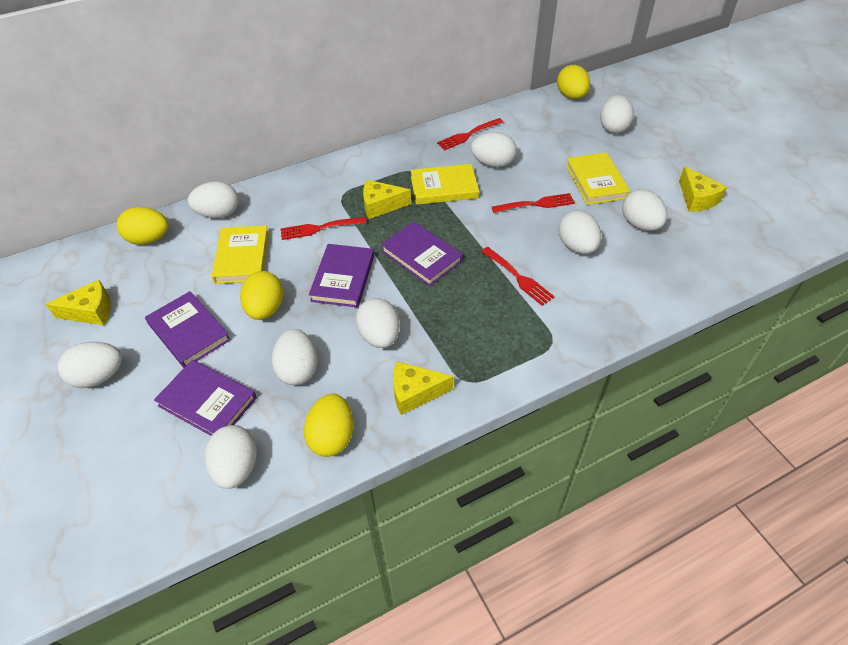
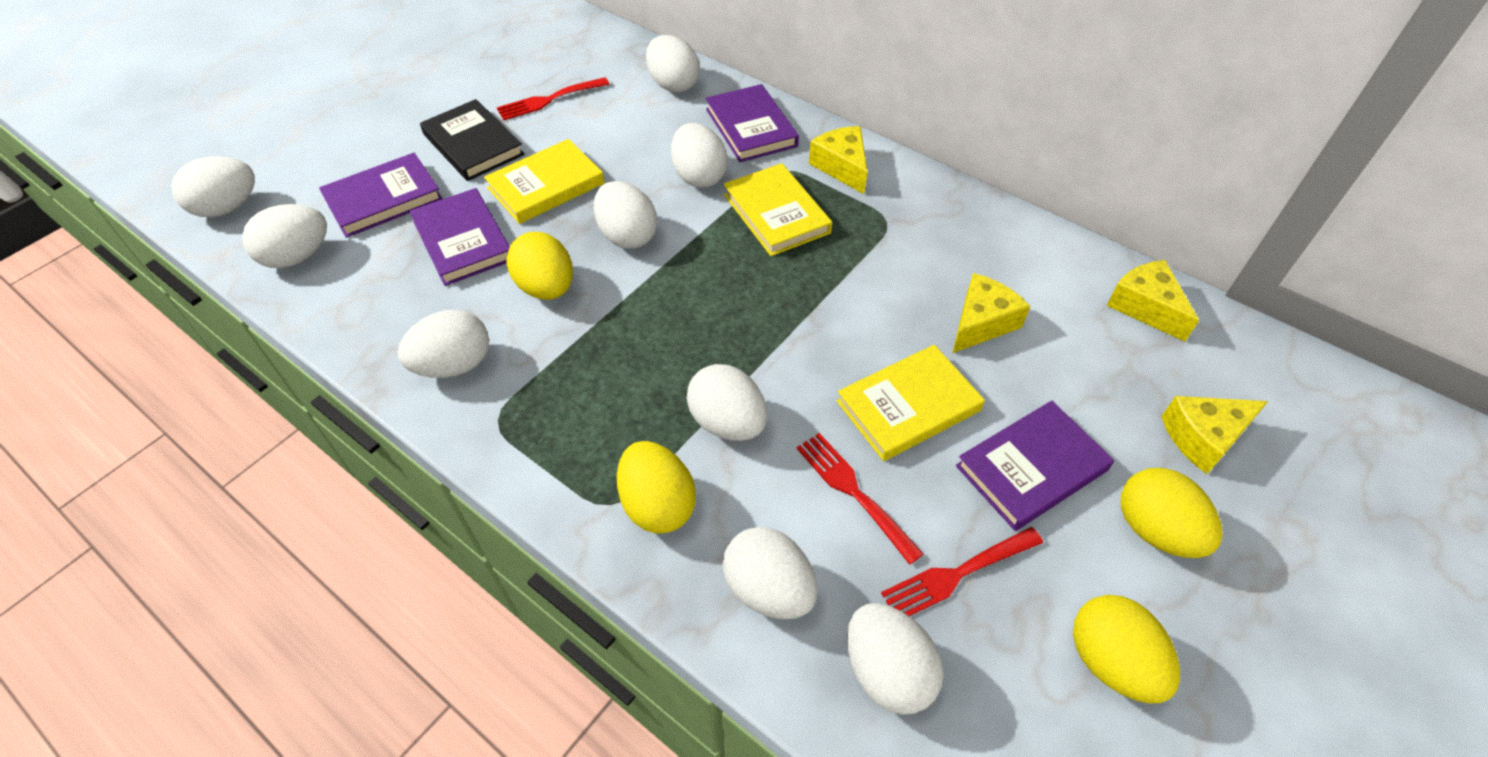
black book: none = 0 -> [420,99,524,181] = 1
red fork: [280,217,366,240] [437,118,503,150] [481,247,555,306] [492,193,575,213] = 4 -> [497,77,609,120] [797,433,924,565] [881,527,1043,616] = 3

